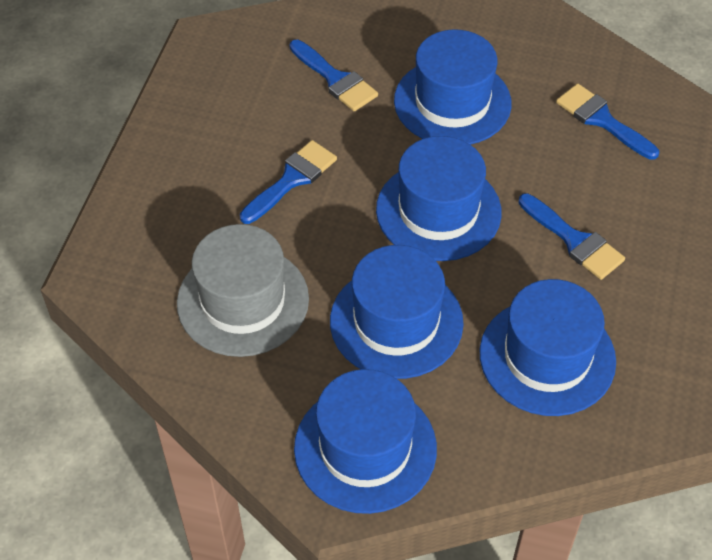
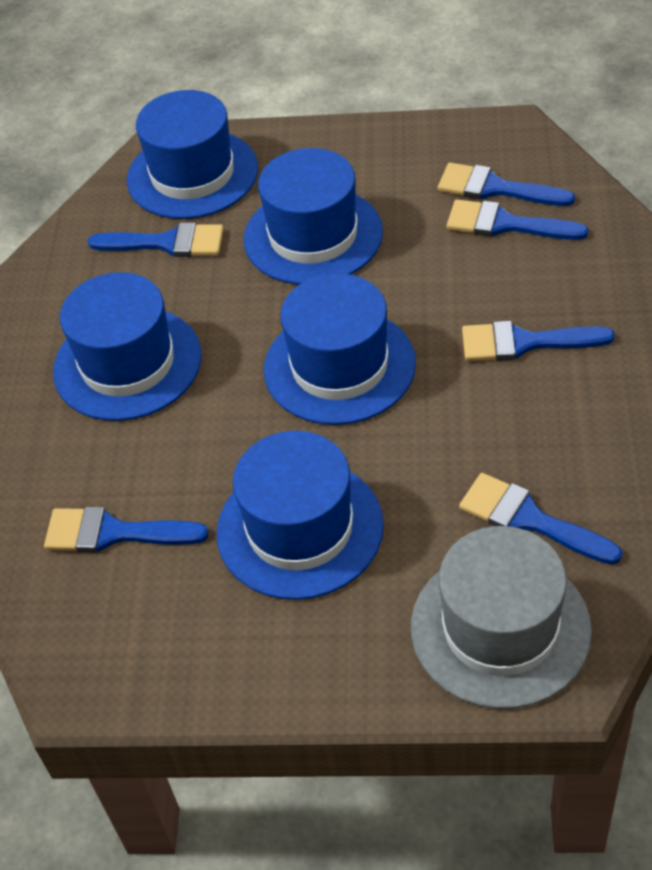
blue brush: [240,140,337,224] [289,40,378,111] [519,193,625,280] [556,83,659,160] = 4 -> [44,507,209,553] [88,223,224,257] [438,163,575,206] [447,199,589,240] [459,473,623,565] [462,321,615,361] = 6

